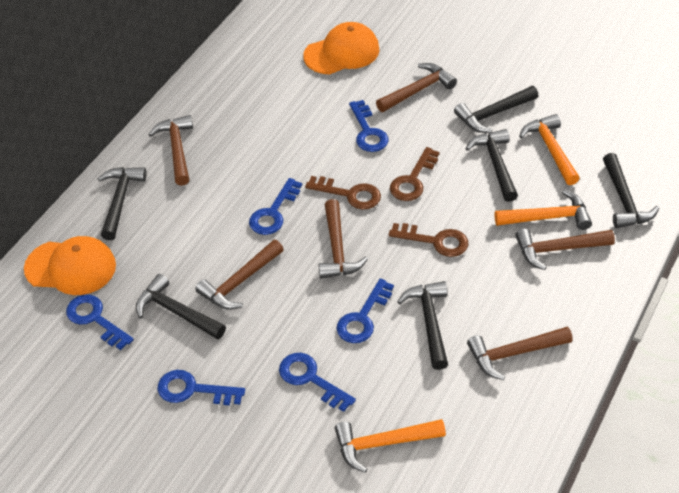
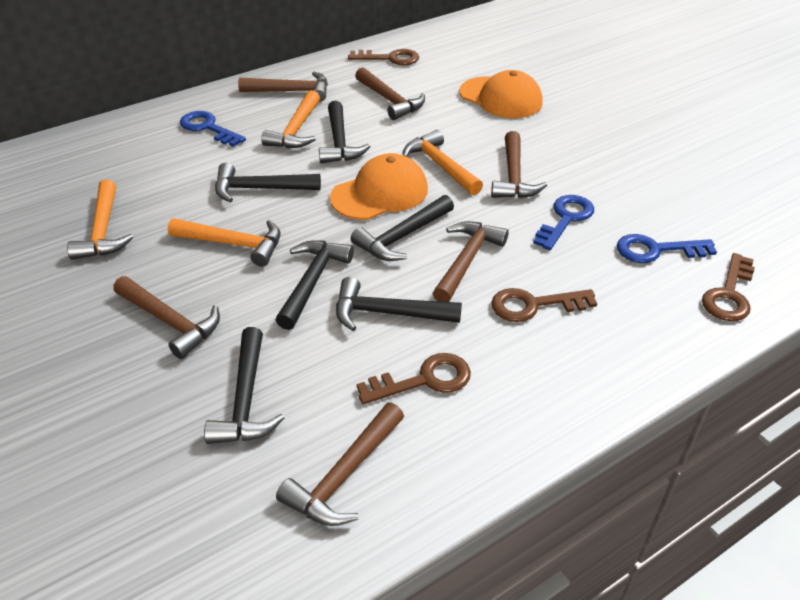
blue key: [66,294,134,350] [158,370,245,406] [249,178,302,235] [279,353,356,412] [337,278,394,343] [349,100,389,152] = 6 -> [180,111,246,147] [533,195,594,250] [617,234,717,263] = 3
brown key: [305,176,381,210] [389,223,468,257] [390,147,440,201] = 3 -> [348,49,419,65] [357,353,471,404] [491,288,597,322] [702,253,755,321] = 4
orange hammer: [334,419,446,473] [495,190,592,230] [519,114,580,185] = 3 -> [67,180,133,260] [168,218,281,267] [261,90,320,148] [402,130,483,195] = 4

